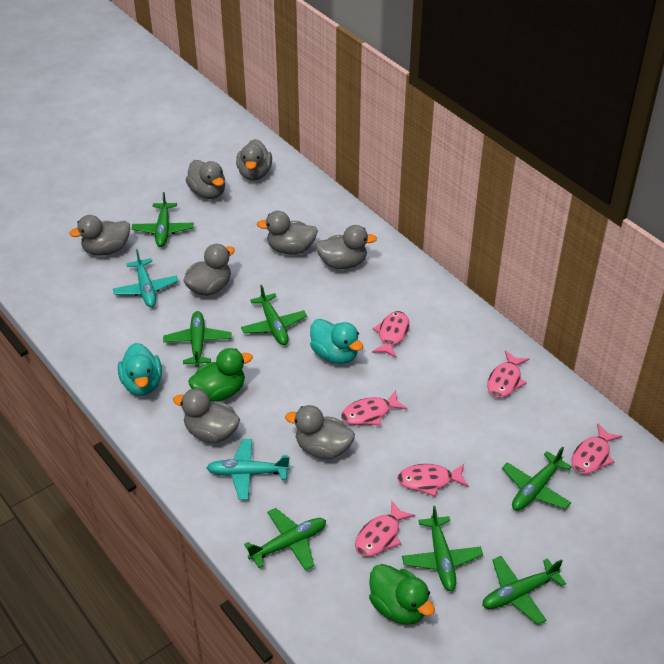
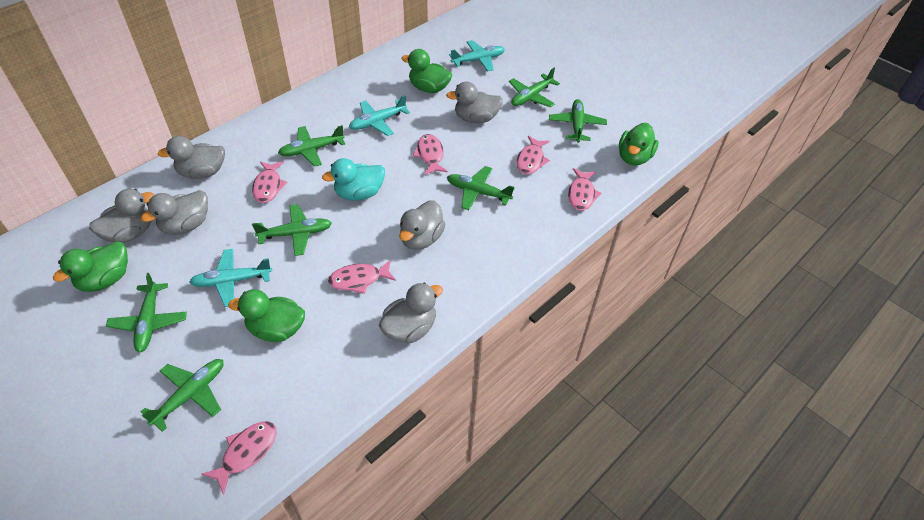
green duck: [188,348,253,402] [369,564,435,625] = 2 -> [53,241,128,292] [228,289,305,342] [402,49,452,93] [619,123,658,166] = 4
grey duck: [69,215,130,256] [173,389,240,443] [183,244,235,296] [186,160,225,199] [236,139,272,181] [257,211,318,254] [285,405,355,459] [315,225,377,269] = 8 -> [89,189,154,243] [141,190,208,235] [158,136,225,179] [379,283,443,344] [399,200,446,250] [446,82,503,123] = 6
turquoise duck: [118,343,162,396] [310,319,363,364] = 2 -> [322,158,385,201] = 1
turquoise plane: [113,249,178,307] [206,439,290,500] = 2 -> [190,249,272,307] [349,95,410,136] [449,40,505,72] = 3

